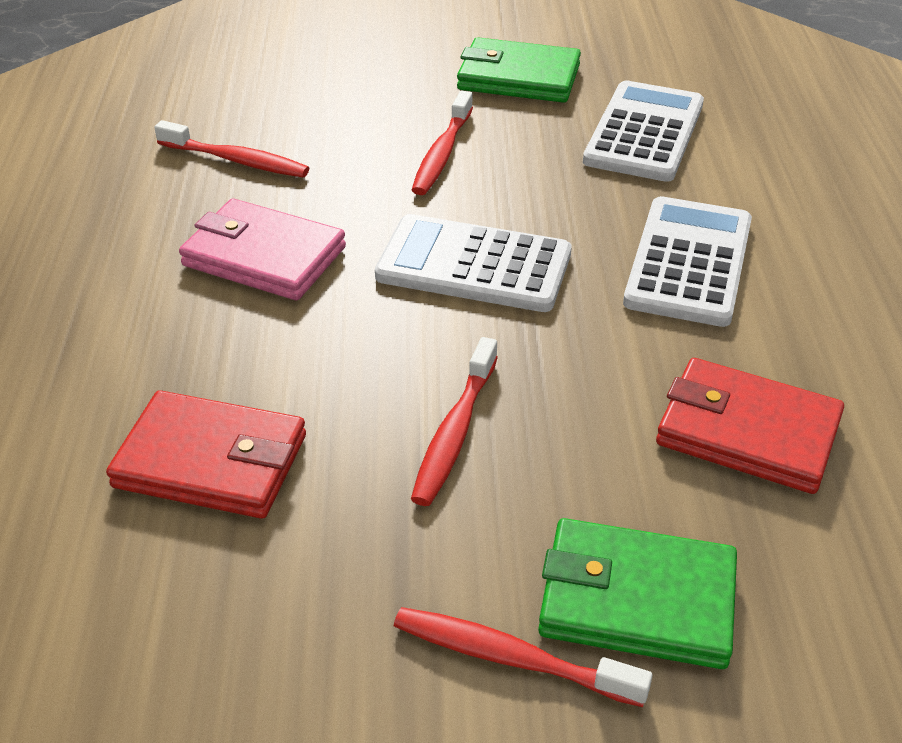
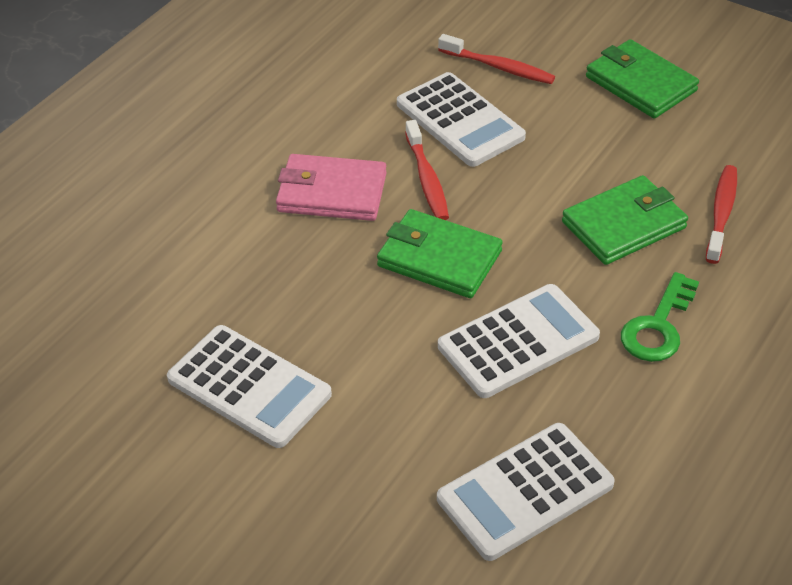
green key: none = 0 -> [621,272,699,362] = 1
green wallet: [457,37,581,103] [538,518,737,669] = 2 -> [377,209,503,298] [562,175,688,265] [586,39,699,119] = 3
red toothbrush: [154,120,309,177] [394,607,653,707] [411,337,498,506] [412,90,473,195] = 4 -> [405,120,449,220] [438,34,555,84] [706,165,737,264] = 3
red wallet: [106,390,306,519] [656,358,844,494] = 2 -> none = 0
white calculator: [375,214,572,312] [583,81,704,182] [623,196,752,327] = 3 -> [167,325,332,448] [397,72,526,167] [437,423,615,561] [438,284,600,398] = 4

